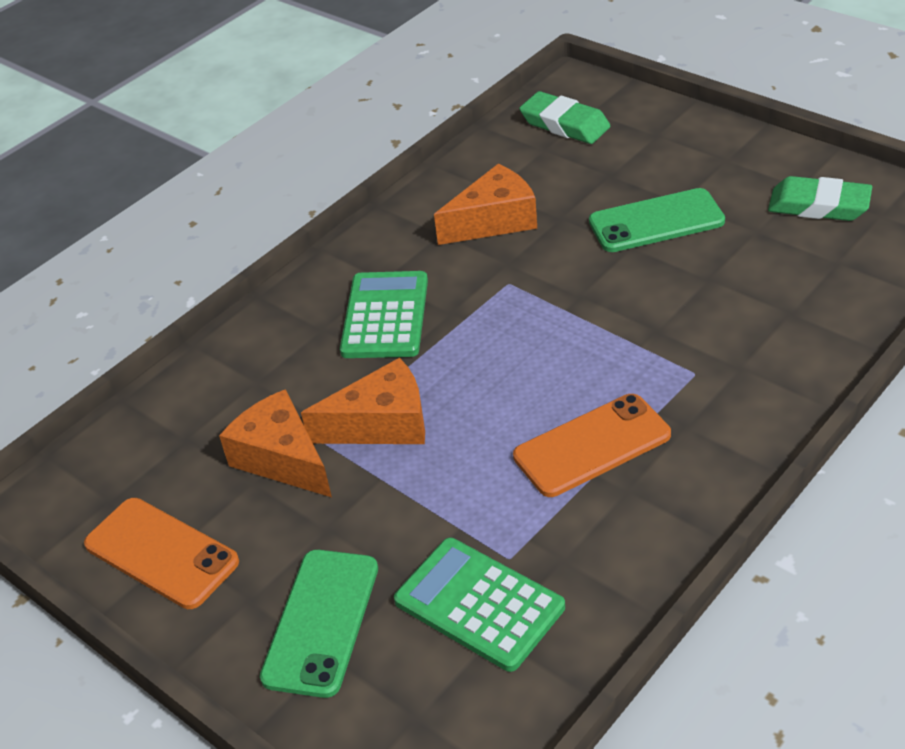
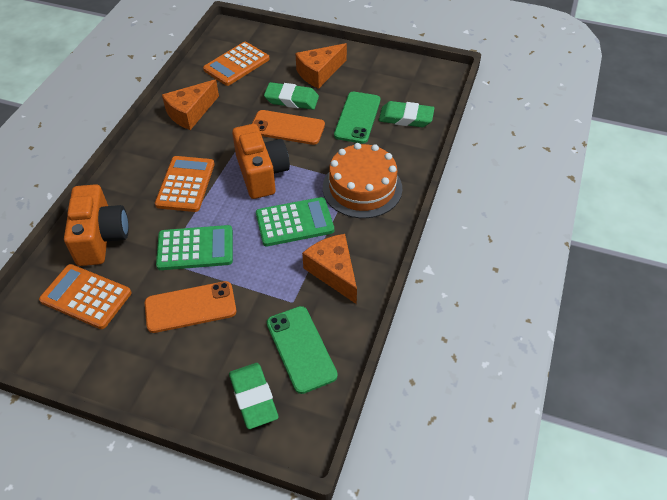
green eraser: [519,91,610,144] [768,176,872,221] = 2 -> [229,363,279,429] [264,82,319,110] [379,101,434,127] = 3
orange cake: none = 0 -> [323,143,402,218] = 1
orange calculator: none = 0 -> [39,264,131,329] [155,156,215,212] [203,42,270,86] = 3
orange camera: none = 0 -> [64,184,129,266] [232,124,290,199] = 2

